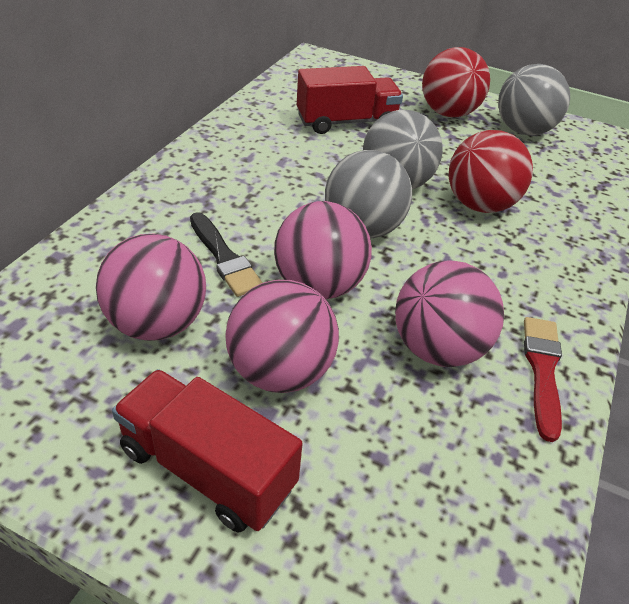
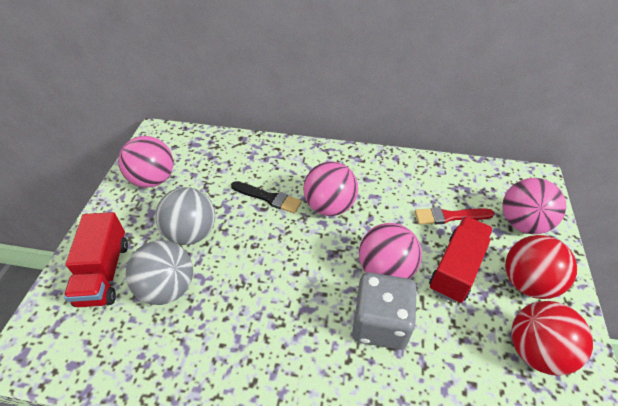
grey ball: [325,150,412,238] [363,110,443,189] [498,64,570,136] = 3 -> [126,240,193,305] [155,187,215,245] = 2
grey dice: none = 0 -> [352,272,417,350] = 1

